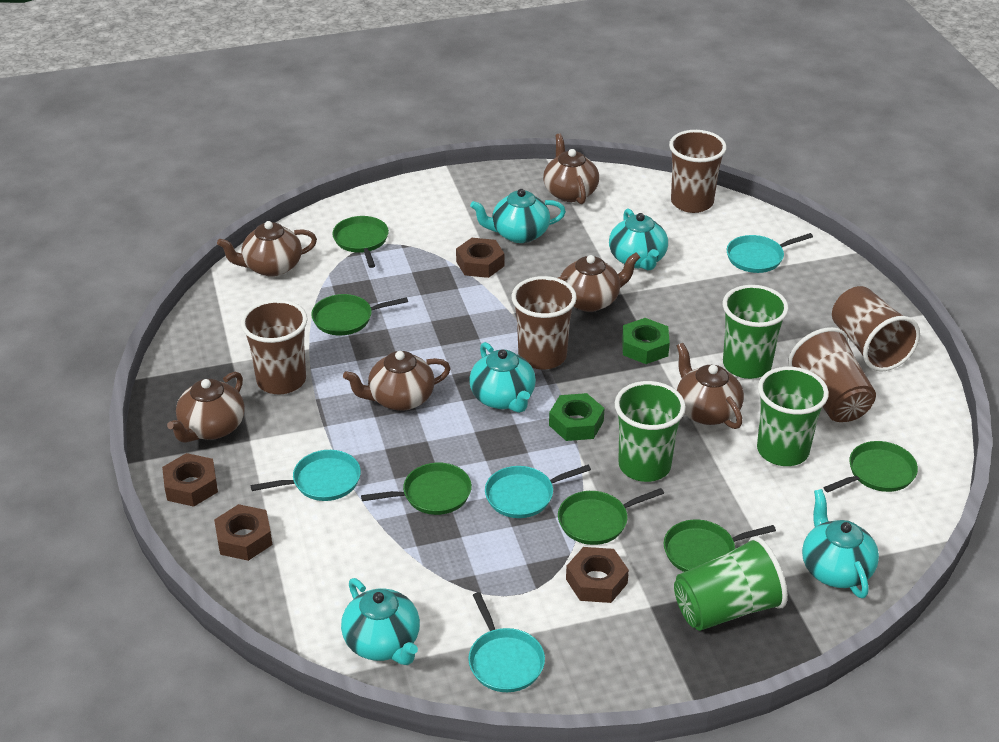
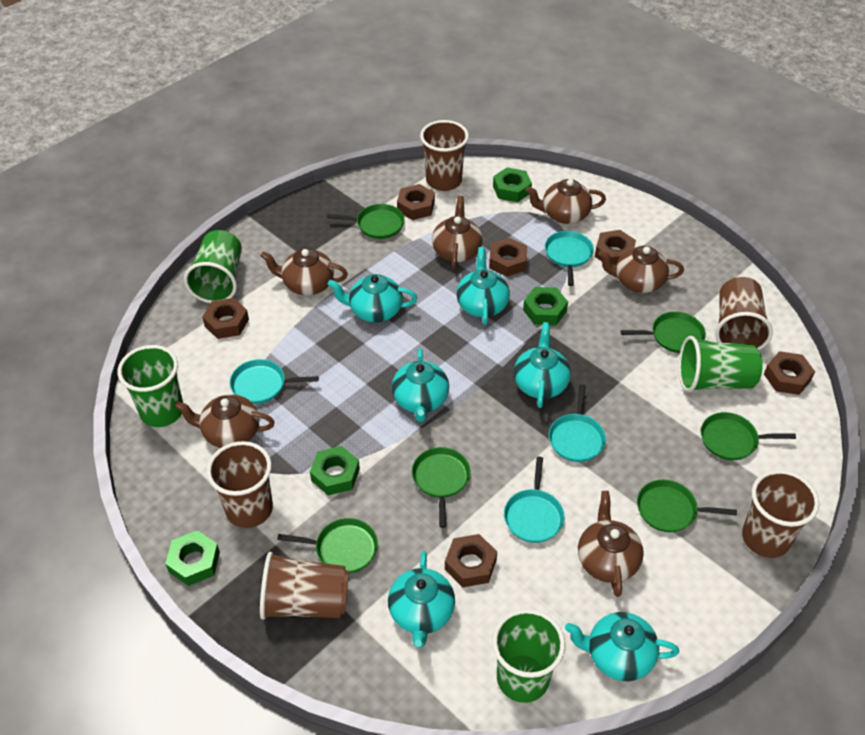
brown nut: [162,453,218,507] [214,504,272,561] [456,238,504,278] [566,547,629,603] = 4 -> [202,298,249,339] [397,184,435,220] [445,534,497,587] [489,238,527,277] [595,230,636,265] [764,351,815,395] = 6
green nut: [549,393,605,441] [622,318,670,364] = 2 -> [165,530,220,586] [310,446,360,495] [493,167,532,202] [523,287,568,325] = 4
turquoise teapot: [341,578,420,665] [469,342,536,413] [470,189,566,243] [609,208,668,270] [802,489,879,598] = 5 -> [328,274,417,322] [388,551,455,648] [392,348,449,422] [456,247,510,325] [514,322,571,408] [565,612,679,681] = 6

